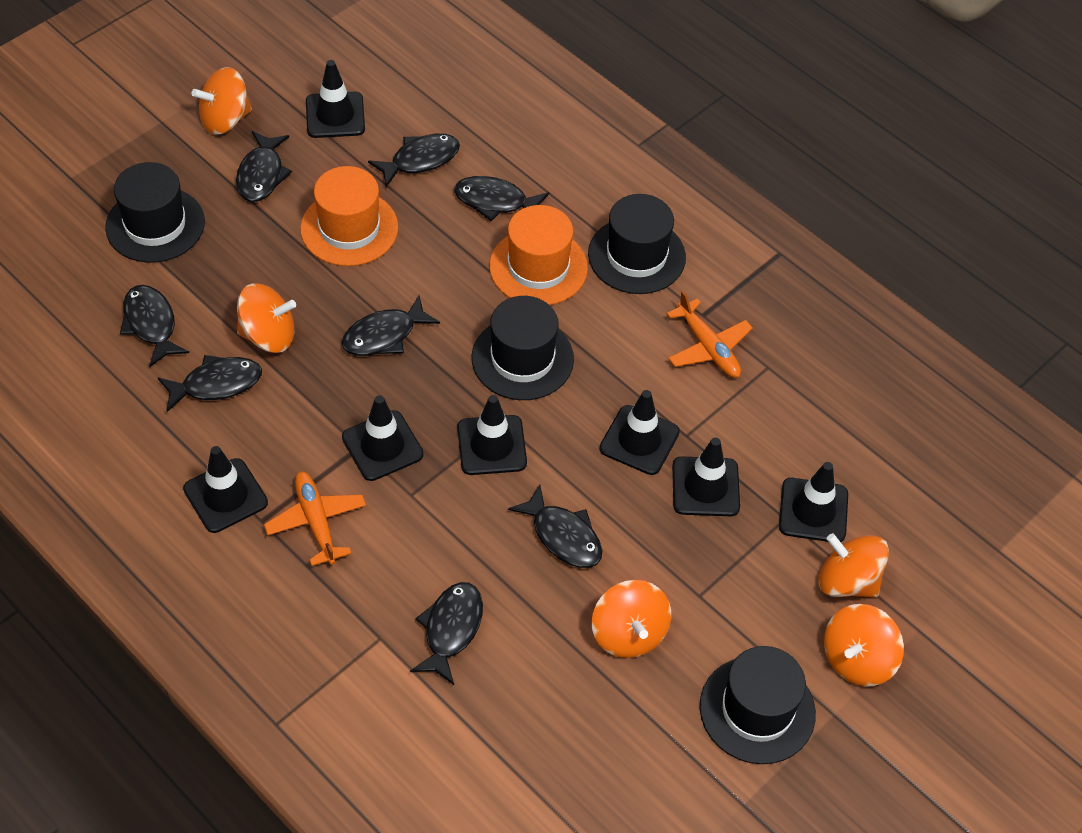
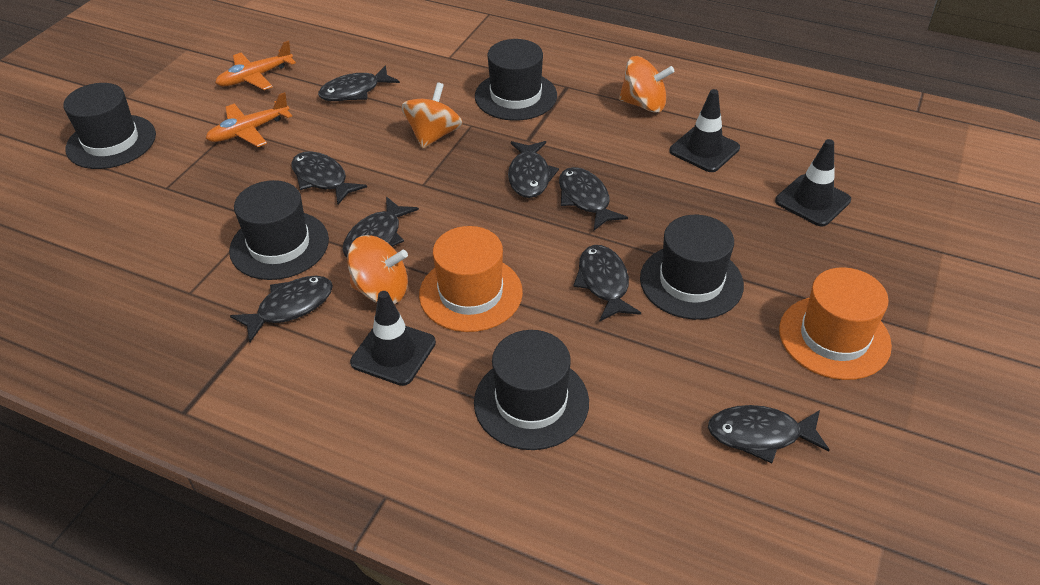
black hat: [105,162,205,263] [472,296,574,400] [588,194,686,294] [700,646,816,764] = 4 -> [63,83,156,169] [229,180,329,280] [474,330,589,450] [475,39,557,121] [640,215,744,320] = 5
black traffic cone: [183,446,268,533] [306,60,365,138] [342,395,424,481] [457,395,527,475] [600,390,680,475] [672,438,740,516] [779,462,848,542] = 7 -> [350,291,436,386] [670,89,740,172] [775,139,851,227] = 3
orange spinning top: [191,67,252,135] [237,283,296,353] [592,580,671,658] [818,533,889,597] [824,604,904,686] = 5 -> [347,235,408,304] [401,82,462,149] [619,56,675,113] = 3

